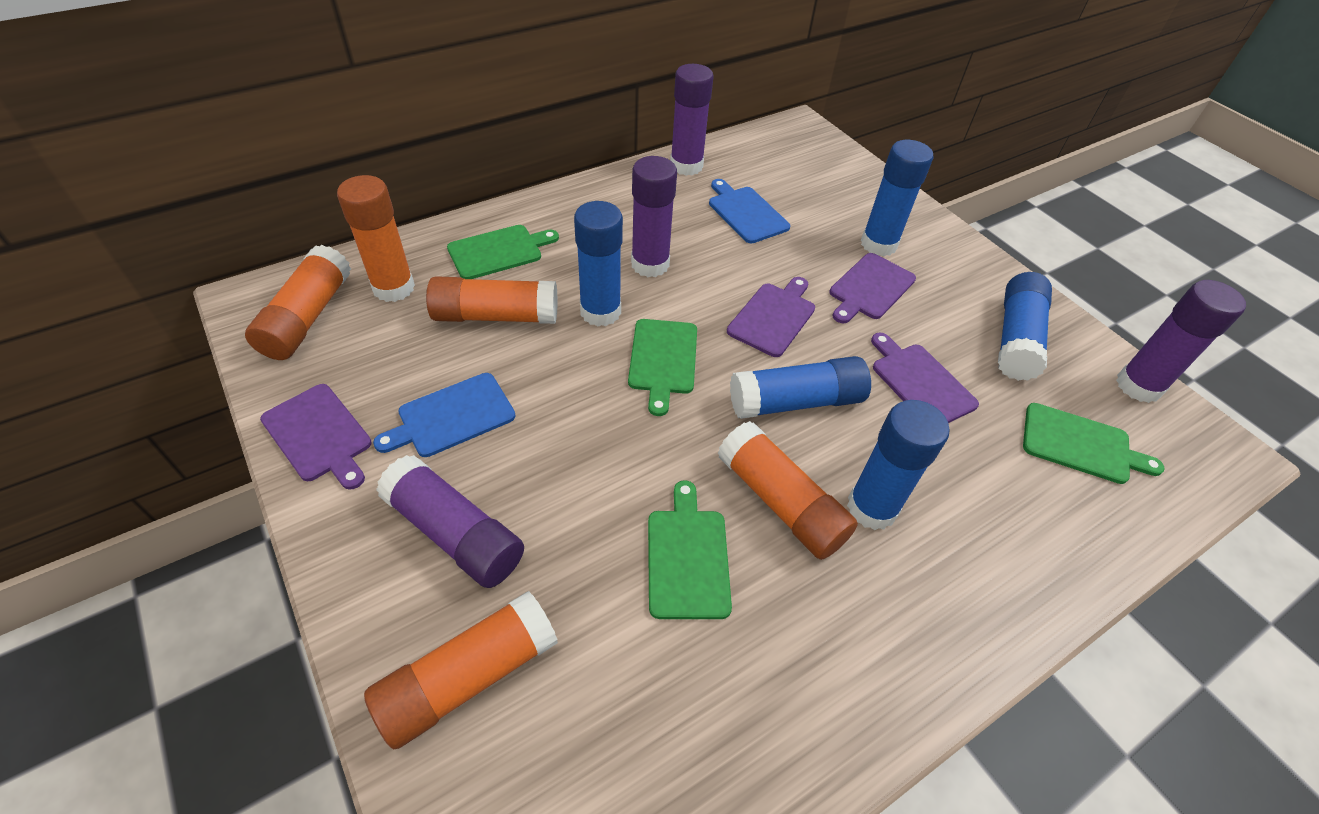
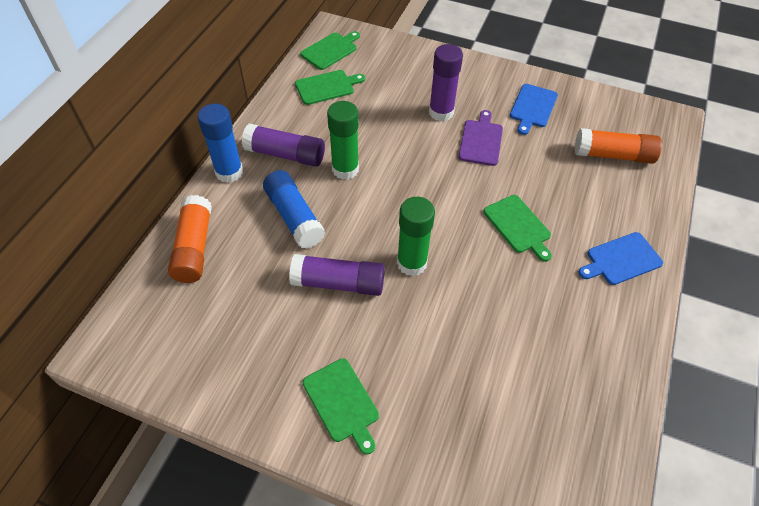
blue glue stick: [574,201,623,326] [730,356,871,419] [847,400,949,530] [861,140,933,256] [998,272,1052,381] = 5 -> [198,104,243,183] [263,170,325,249] = 2
green glue stick: none = 0 -> [327,101,359,180] [397,197,435,276] = 2
orange glue stick: [245,245,351,360] [337,175,415,302] [364,591,558,749] [426,276,558,324] [717,421,858,560] = 5 -> [168,195,212,283] [575,128,662,164] = 2
purple cutting board: [260,384,372,490] [727,277,815,357] [829,253,916,323] [871,333,979,423] = 4 -> [458,110,503,166] = 1
purple glue stick: [376,455,524,588] [631,156,677,277] [670,64,713,176] [1116,280,1246,403] = 4 -> [242,123,325,167] [289,254,385,296] [429,44,463,121] = 3

